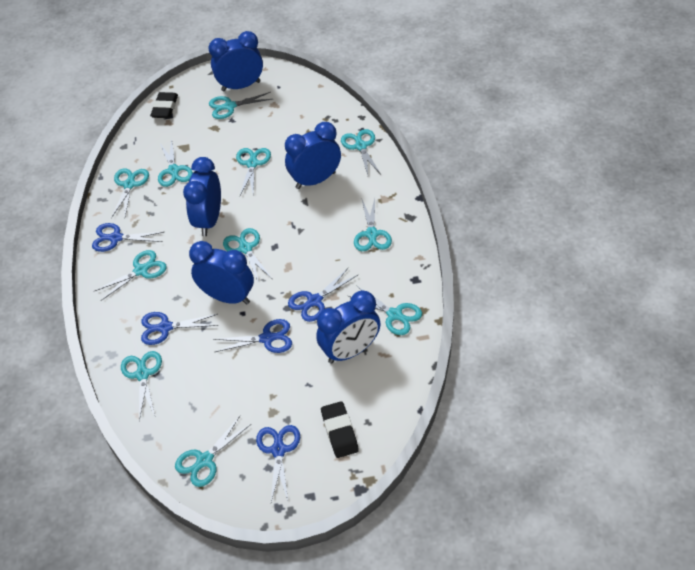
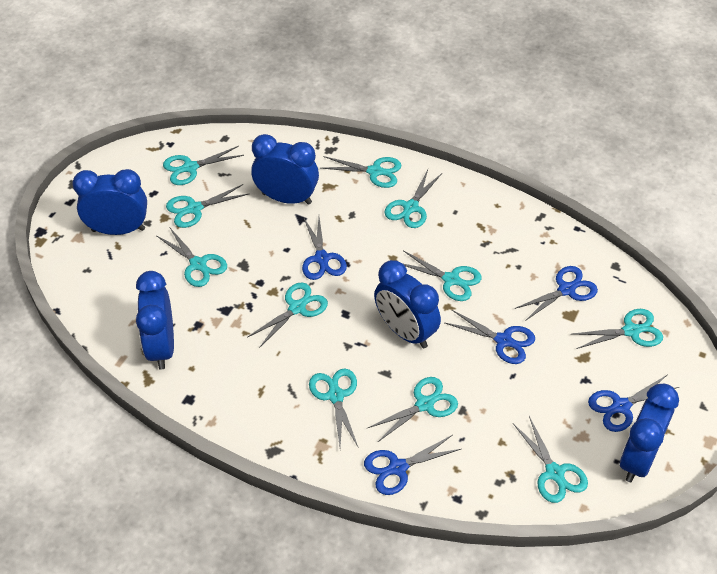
black eraser: [150,92,178,118] [321,401,359,458] = 2 -> none = 0

